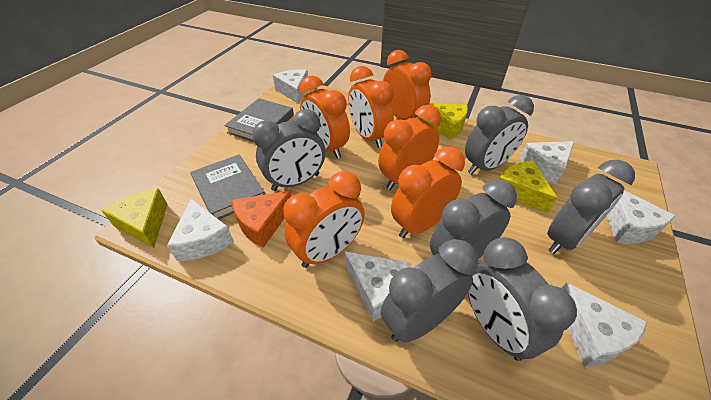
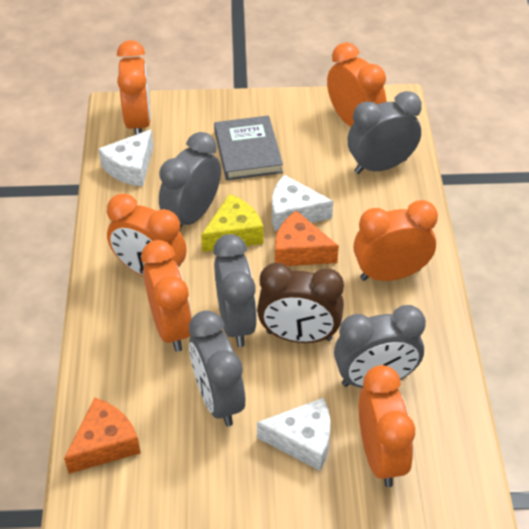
brown clock: none = 0 -> [257,263,344,343] = 1
grey book: [190,154,264,219] [224,98,294,142] = 2 -> [214,115,283,180] = 1
grey clock: [252,109,325,191] [381,239,478,343] [430,180,517,259] [465,95,534,174] [468,237,577,361] [547,160,635,254] = 6 -> [159,132,221,231] [189,310,245,426] [213,234,257,347] [334,305,426,388] [348,91,422,174] = 5
orange cheese: [232,191,291,248] = 1 -> [64,397,141,474] [275,211,339,266] = 2
white cheese: [167,199,234,261] [273,69,308,104] [345,251,411,321] [520,141,574,184] [562,282,647,367] [607,190,676,244] = 6 -> [98,129,153,187] [257,398,331,471] [272,175,334,231] = 3
yellow cheese: [101,188,168,248] [421,103,468,140] [499,160,557,213] = 3 -> [201,194,264,252] = 1

